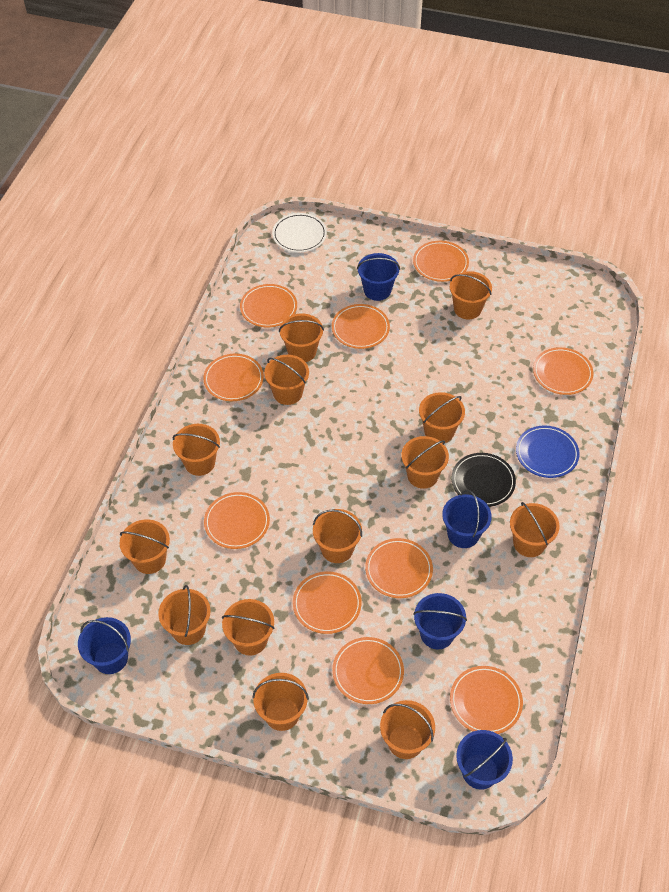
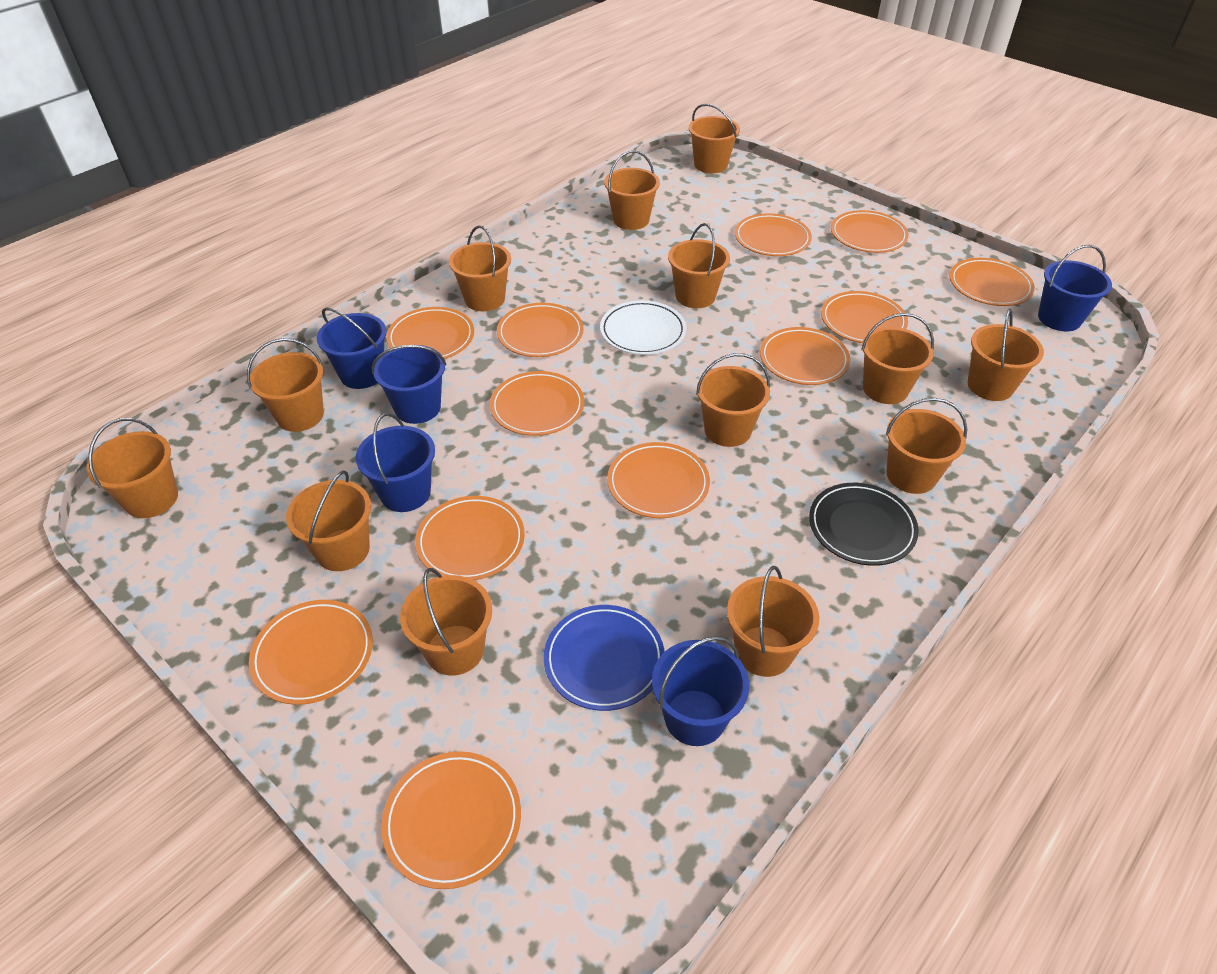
orange plate: [203,354,264,401] [204,492,270,549] [240,284,297,327] [293,571,362,634] [332,304,390,349] [332,637,404,704] [365,538,433,598] [413,241,469,282] [450,666,523,734] [533,347,593,395] = 10 -> [249,600,373,705] [381,751,521,889] [386,307,474,359] [415,496,525,580] [490,371,584,436] [497,303,584,357] [607,442,710,518] [735,213,812,256] [760,327,850,385] [821,291,908,343] [831,210,909,253] [949,258,1035,306] = 12

